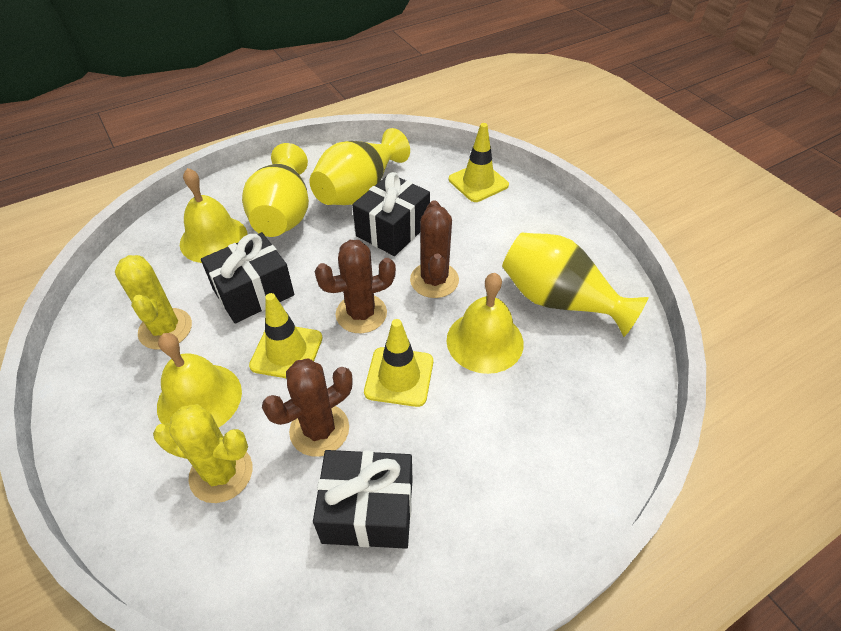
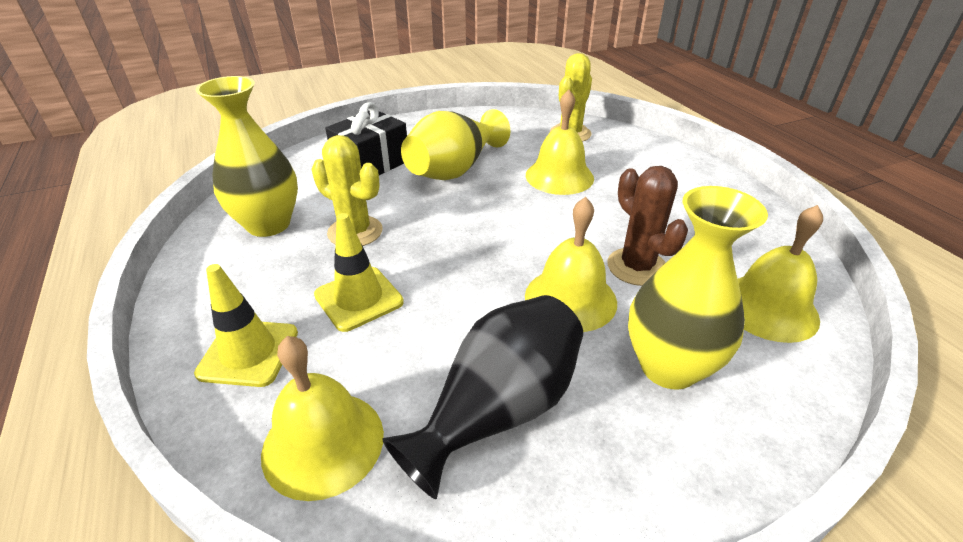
black gift: [201,232,294,324] [313,450,413,549] [352,172,430,256] = 3 -> [325,102,407,175] = 1
black vase: none = 0 -> [382,295,583,499] = 1
brown cactus: [262,358,352,457] [315,240,396,333] [410,200,459,298] = 3 -> [608,166,688,286] = 1
yellow bell: [157,333,242,428] [180,168,248,263] [446,273,524,374] = 3 -> [261,336,384,501] [525,197,617,332] [526,90,594,195] [738,205,823,343] = 4
yellow traffic cone: [249,293,323,378] [364,319,433,407] [449,123,509,202] = 3 -> [194,264,298,387] [314,213,404,332] = 2

